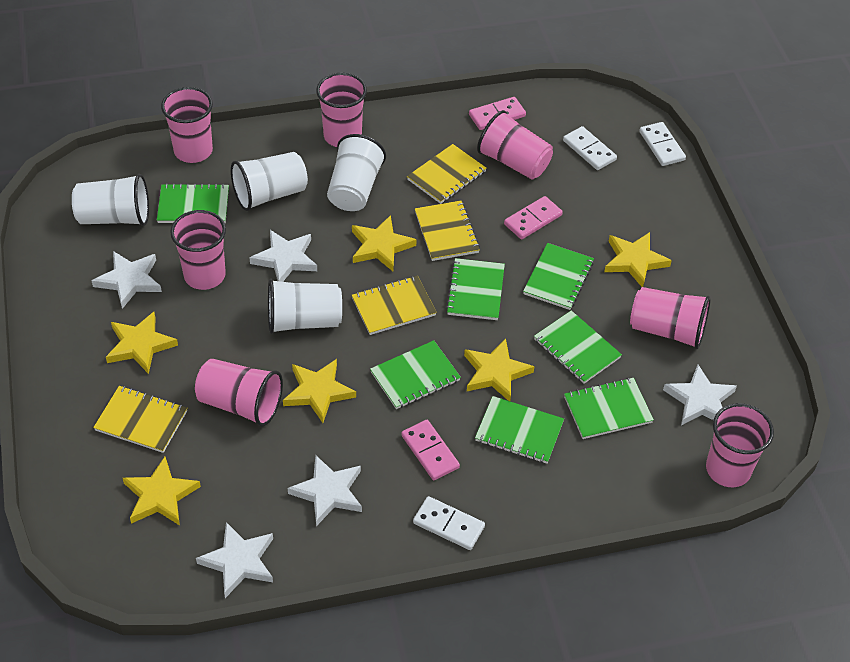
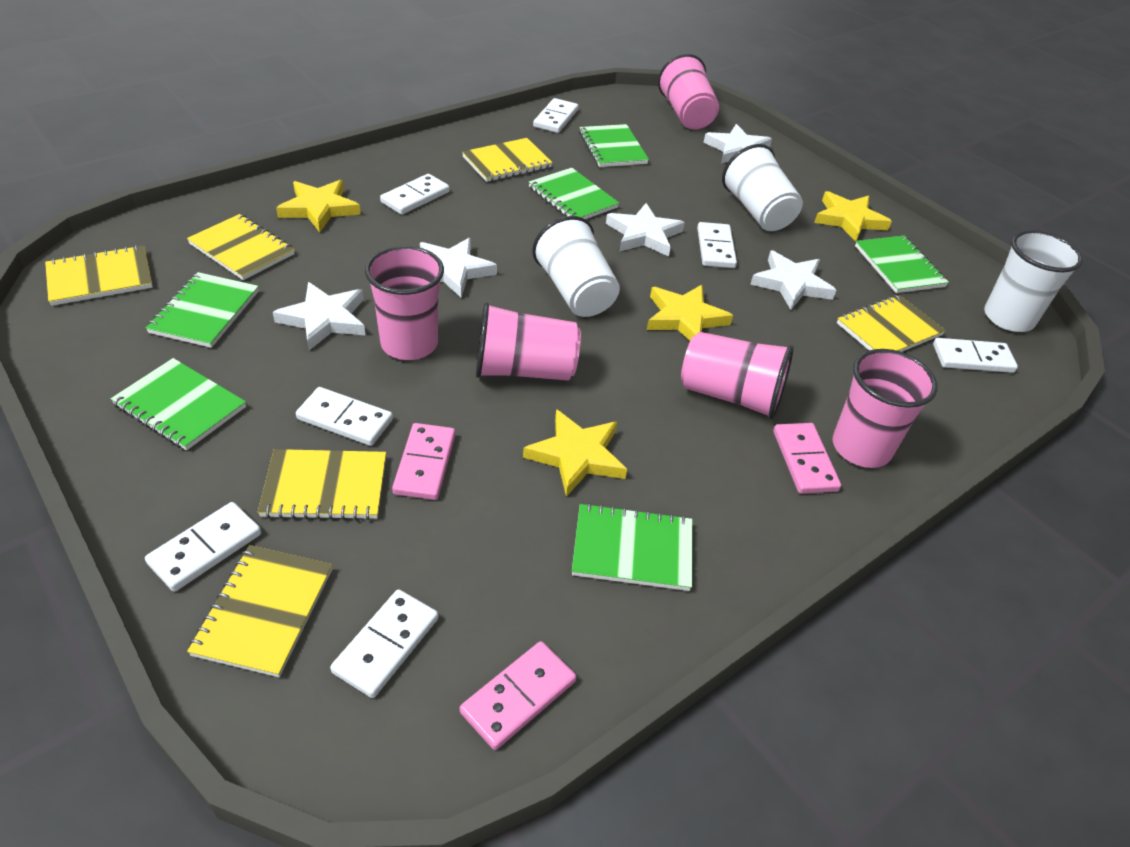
green notebook: [157,183,229,223] [370,340,461,409] [446,258,505,320] [475,396,564,464] [523,243,594,310] [534,310,622,384] [564,377,654,439] = 7 -> [111,358,246,450] [146,272,259,348] [529,168,619,219] [572,503,693,591] [579,124,649,167] [855,235,949,293] = 6
pink cup: [161,87,213,163] [170,210,226,290] [195,359,283,427] [316,73,367,147] [477,110,553,179] [630,287,711,349] [706,403,774,487] = 7 -> [365,246,444,360] [476,302,581,381] [658,54,719,129] [681,332,794,419] [833,349,938,468] = 5
white cup: [72,174,149,226] [231,152,308,211] [268,279,342,334] [327,134,386,211] = 4 -> [532,216,620,317] [722,144,803,231] [984,230,1083,332] = 3
white domino: [413,496,485,550] [563,126,617,170] [639,122,686,166] = 3 -> [145,502,261,592] [296,387,393,446] [330,589,439,698] [380,174,450,215] [533,98,579,133] [697,222,737,268] [933,338,1018,373] = 7
yellow notebook: [93,386,187,453] [352,276,437,335] [407,144,487,204] [415,201,480,261] = 4 -> [45,245,153,306] [187,214,295,280] [187,545,333,677] [258,449,386,520] [462,138,553,182] [837,295,946,352] = 6
yellow star: [106,312,178,374] [123,457,201,525] [283,359,356,423] [352,215,417,271] [464,338,534,401] [604,232,672,287] = 6 -> [276,180,361,232] [523,409,627,497] [647,285,733,341] [814,191,892,242] = 4

